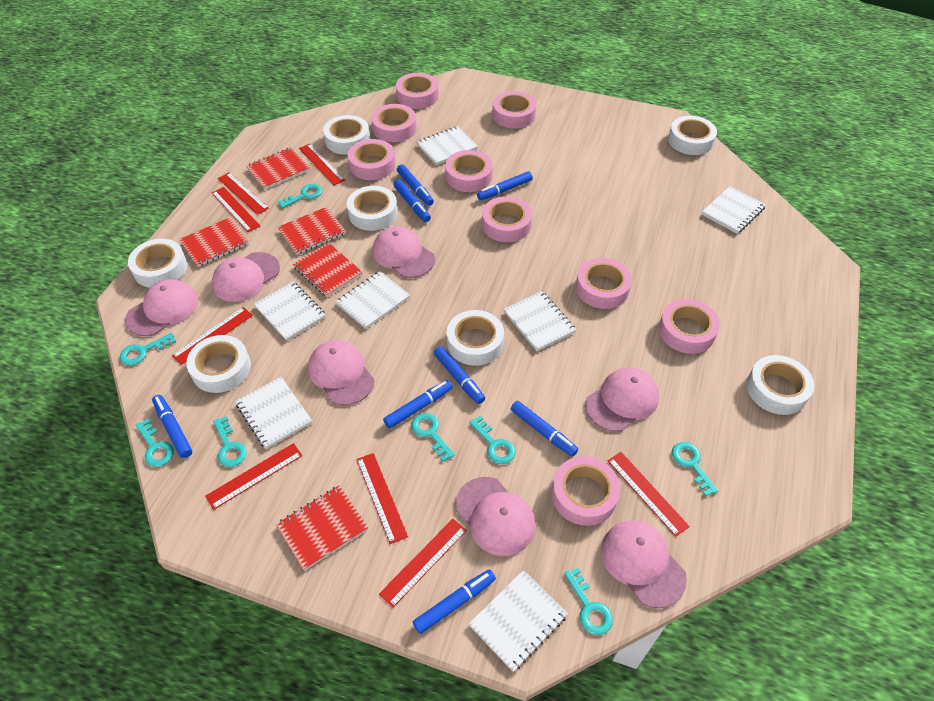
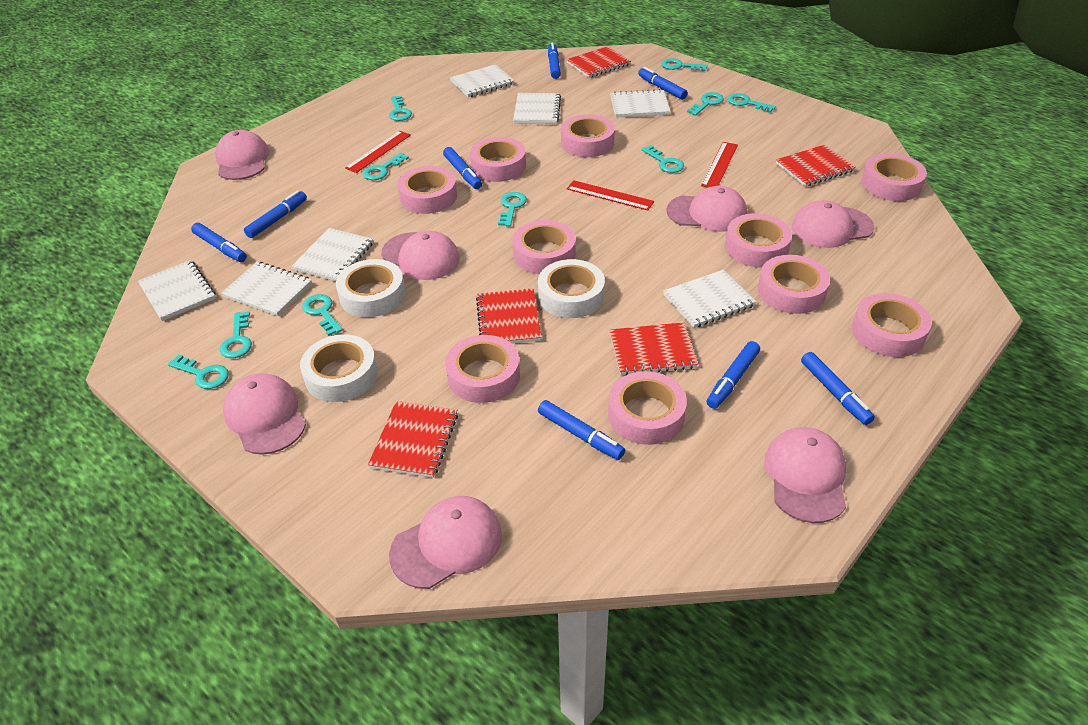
pink tape: [348,139,396,180] [371,104,417,142] [396,73,439,109] [445,150,493,192] [482,196,532,242] [492,91,536,129] [551,456,620,526] [576,258,632,309] [659,299,720,354] = 9 -> [397,166,457,214] [445,335,520,403] [470,137,526,182] [512,220,576,274] [561,114,615,157] [608,371,687,445] [725,213,792,267] [758,255,830,314] [852,293,932,357] [861,153,927,201] = 10
red ruler: [172,307,253,365] [205,443,302,510] [212,187,260,232] [218,173,269,215] [299,144,345,185] [357,453,408,544] [379,519,467,608] [608,452,690,537] = 8 -> [345,131,411,173] [567,180,654,211] [701,142,738,187] = 3
turquoise key: [120,333,176,365] [135,418,174,467] [213,416,247,467] [277,184,322,208] [411,413,455,462] [469,415,516,464] [564,568,613,635] [672,442,718,497] = 8 -> [168,354,229,389] [220,312,252,358] [302,294,343,336] [363,153,409,180] [389,95,412,121] [498,192,527,227] [642,145,684,173] [661,58,708,71] [687,92,724,115] [727,93,776,113] = 10
white tape: [128,239,187,288] [186,335,251,393] [323,115,370,155] [347,186,398,231] [447,310,504,366] [668,116,717,155] [746,355,814,415] = 7 -> [300,334,378,402] [336,259,406,317] [538,259,605,318] = 3

